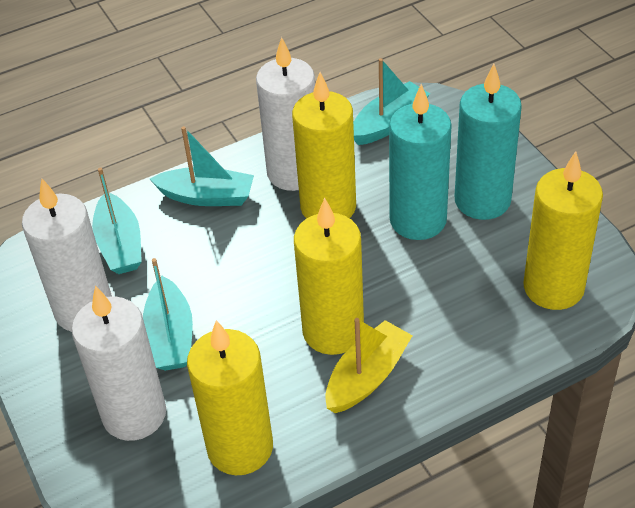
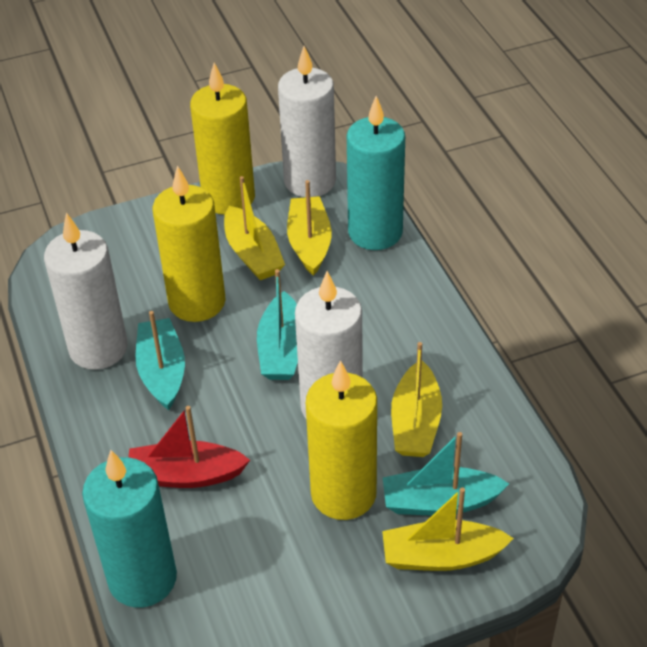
red boat: none = 0 -> [128,406,250,488] = 1
turquoise boat: [92,168,142,274] [143,258,193,371] [150,126,254,206] [353,58,430,145] = 4 -> [136,311,185,410] [257,269,298,380] [383,432,509,515] = 3
yellow boat: [325,318,413,413] = 1 -> [224,176,285,280] [287,180,332,276] [382,487,514,571] [391,342,442,457] = 4
yellow candle: [187,320,273,475] [292,72,356,219] [294,198,364,355] [524,151,603,310] = 4 -> [153,165,226,322] [190,63,255,215] [306,360,377,520] = 3

